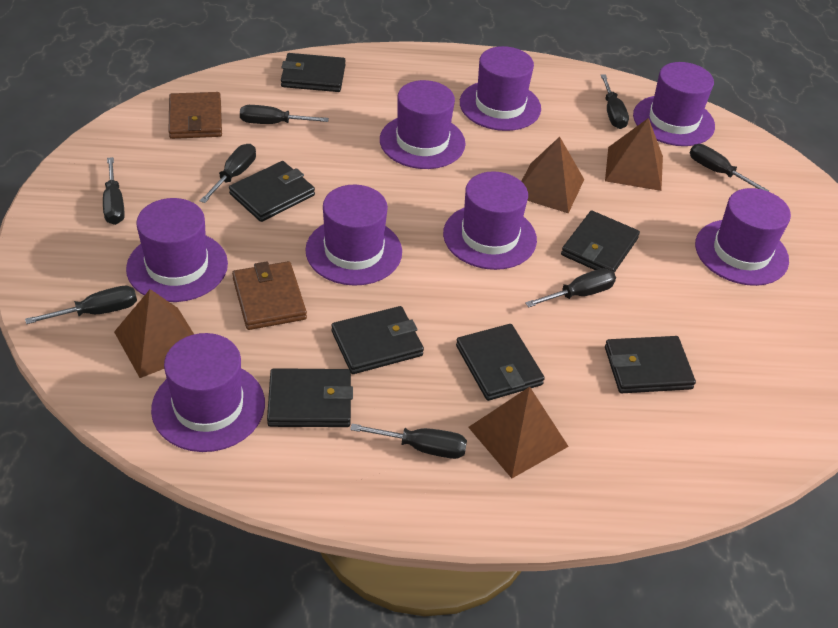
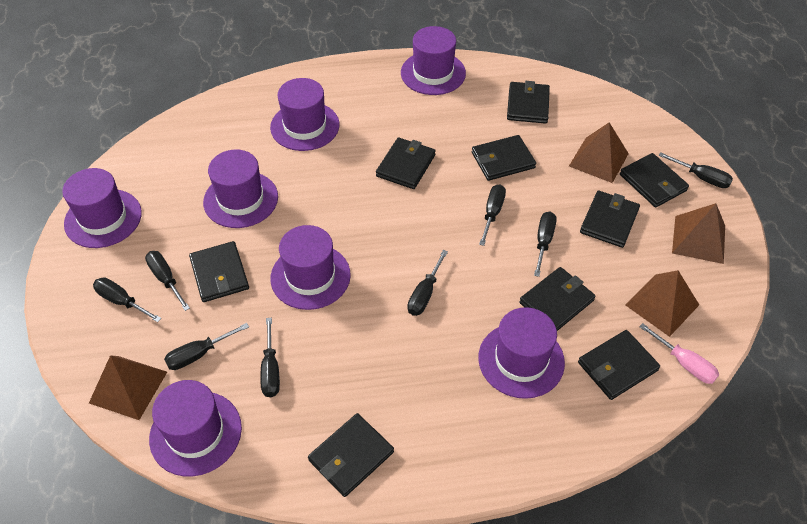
black wallet: [229,161,315,222] [267,368,353,427] [281,53,346,92] [331,306,424,374] [456,324,545,401] [561,210,640,273] [605,336,696,393] = 7 -> [189,241,249,302] [308,413,394,497] [376,137,436,189] [472,135,536,181] [507,81,550,124] [519,267,596,331] [578,330,660,400] [580,190,640,248] [620,153,689,208] = 9
brown wallet: [169,92,222,139] [232,261,307,330] = 2 -> none = 0
pink screwdriver: none = 0 -> [639,323,719,384] = 1
purple hat: [126,198,228,302] [151,333,265,452] [305,185,402,286] [380,80,465,169] [443,172,537,270] [460,46,541,131] [633,62,715,146] [695,188,791,286] = 8 -> [62,168,142,248] [149,380,242,476] [203,150,278,228] [270,78,340,151] [270,225,351,310] [401,26,466,95] [478,307,565,399] = 7

